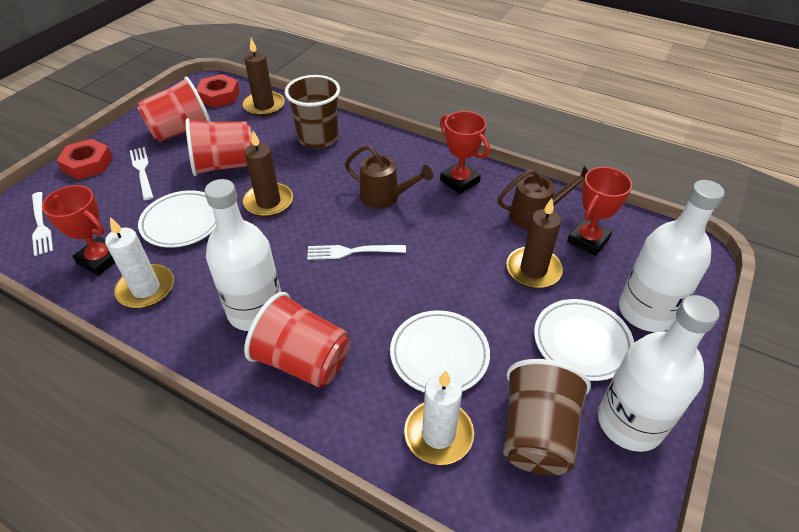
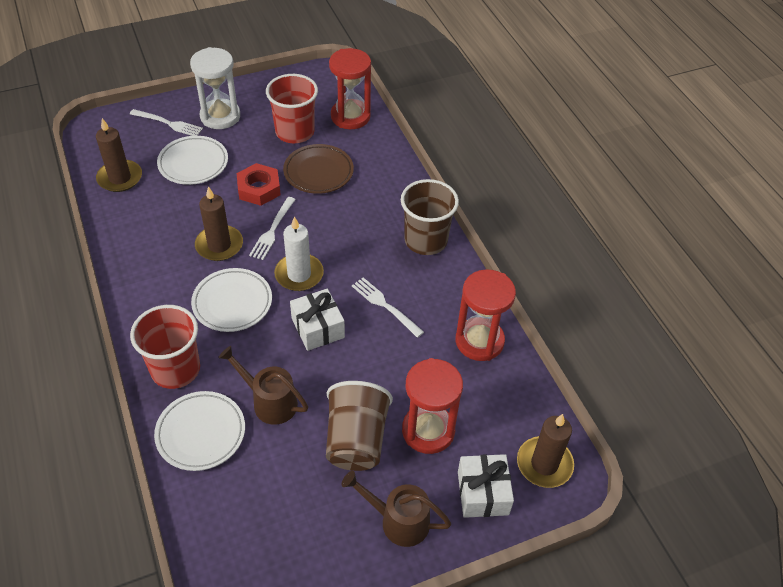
brown plate: none = 0 -> [283,144,354,194] = 1
red cup: [137,77,211,142] [185,118,252,176] [244,292,350,388] = 3 -> [130,305,200,389] [266,74,318,143] = 2
red hourglass: none = 0 -> [329,48,371,129] [402,358,463,454] [456,269,516,361] = 3
red nut: [56,139,113,180] [196,74,240,108] = 2 -> [237,163,281,206] = 1
red trophy: [42,185,115,276] [440,111,490,194] [567,167,632,256] = 3 -> none = 0
white bottle: [205,179,281,331] [598,295,720,452] [619,180,725,332] = 3 -> none = 0
white candle: [105,217,174,308] [404,370,474,465] = 2 -> [274,216,324,291] = 1
white gift: none = 0 -> [290,289,345,351] [458,454,514,518] = 2
white hourglass: none = 0 -> [190,47,240,129] = 1

